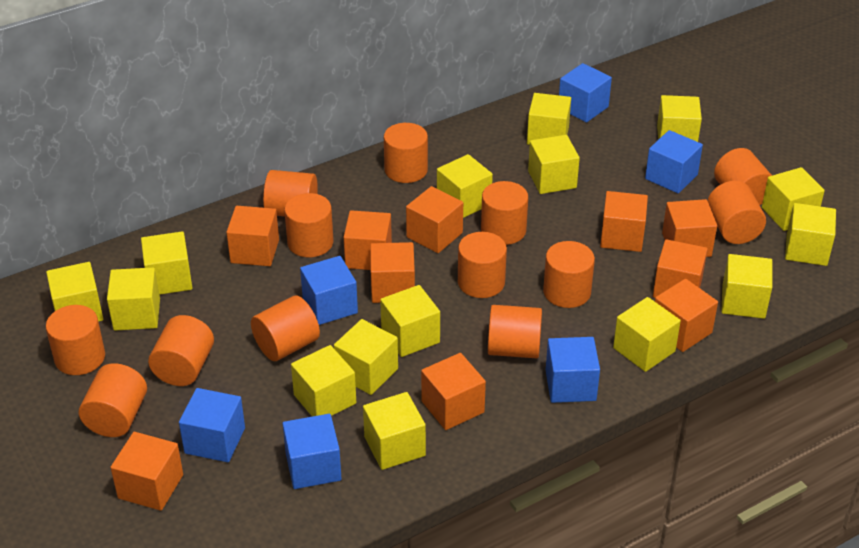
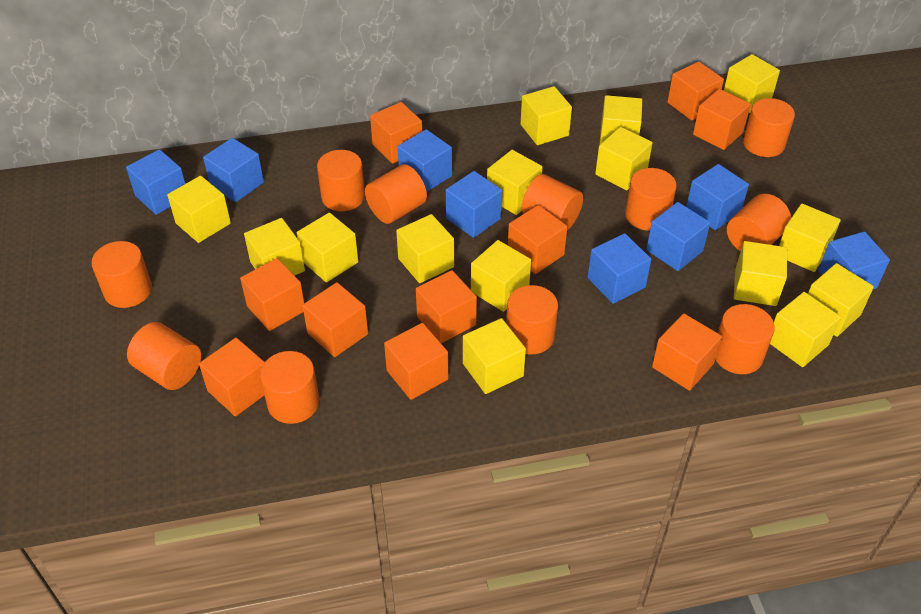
blue cube: [179,388,245,462] [283,414,342,489] [300,256,358,325] [546,337,600,403] [559,63,612,123] [645,130,703,194] = 6 -> [126,149,185,215] [203,138,264,202] [398,129,452,192] [446,171,502,238] [588,233,651,304] [646,202,710,271] [686,164,749,230] [818,231,890,289] = 8
orange cylinder: [46,305,105,375] [79,363,147,437] [148,315,214,386] [251,296,320,361] [263,170,318,216] [284,193,333,257] [384,123,428,183] [458,232,507,298] [481,181,528,245] [488,305,542,358] [543,241,595,308] [708,181,766,244] [714,148,772,205] = 13 -> [91,241,152,308] [127,322,201,390] [260,351,319,424] [317,150,365,211] [365,164,427,224] [506,285,558,354] [522,174,583,230] [625,168,677,231] [715,304,775,374] [727,194,791,252] [743,98,795,157] = 11

